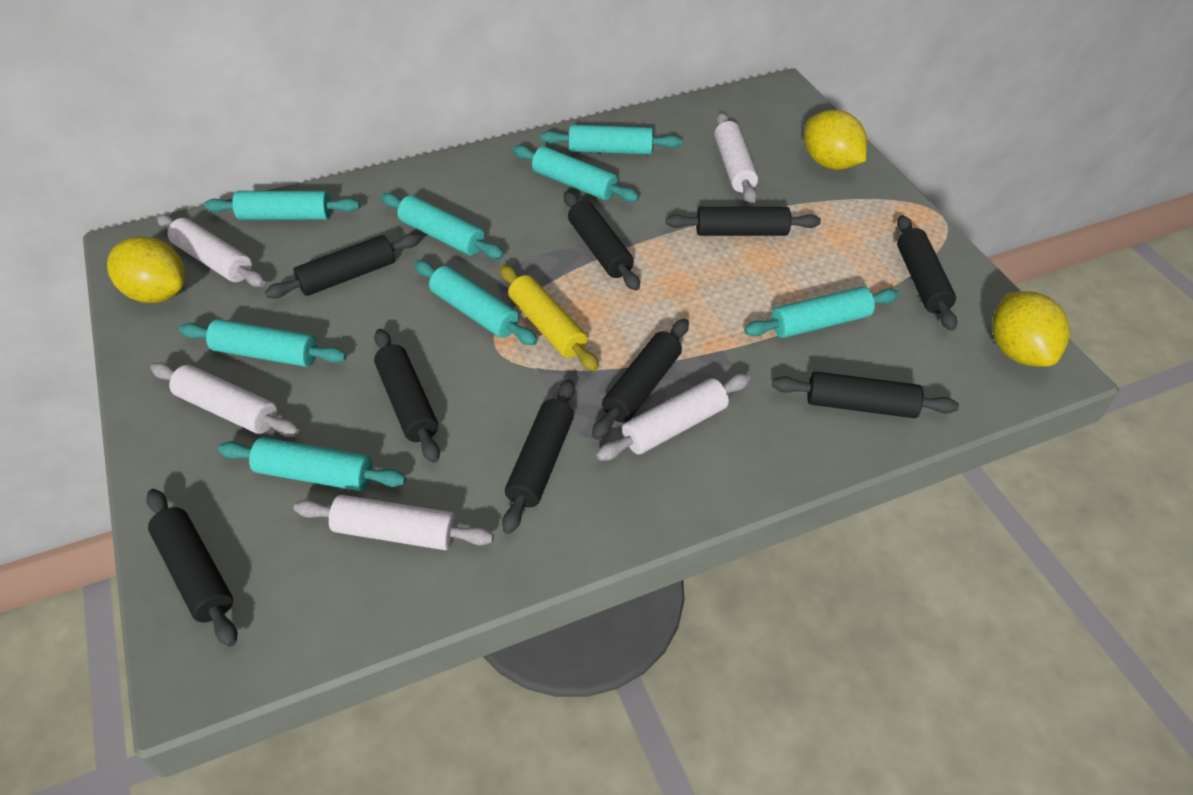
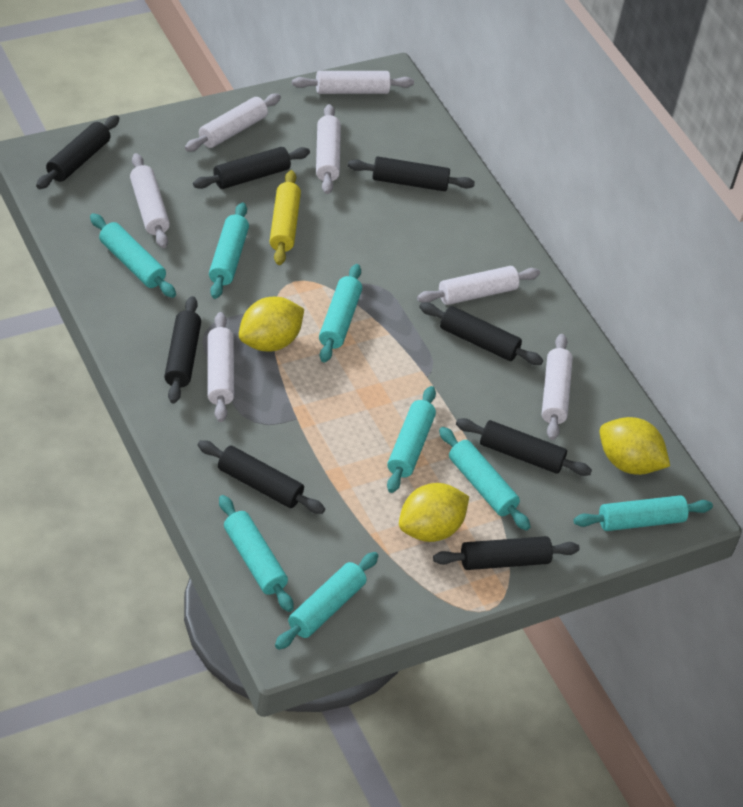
black rolling pin: [146,489,237,647] [265,233,421,299] [374,329,440,463] [502,379,575,534] [564,191,640,291] [592,319,689,440] [666,207,821,236] [772,371,959,418] [897,215,957,331] = 9 -> [36,115,119,189] [164,296,201,403] [193,147,310,189] [198,440,325,514] [348,157,475,191] [419,302,543,365] [433,536,580,570] [456,418,592,476] = 8
white rolling pin: [150,362,300,437] [157,214,265,287] [294,495,494,550] [596,374,750,461] [714,112,758,204] = 5 -> [130,153,170,248] [185,94,281,151] [207,312,234,422] [292,71,414,94] [316,104,341,194] [417,266,540,305] [542,334,573,440] = 7

